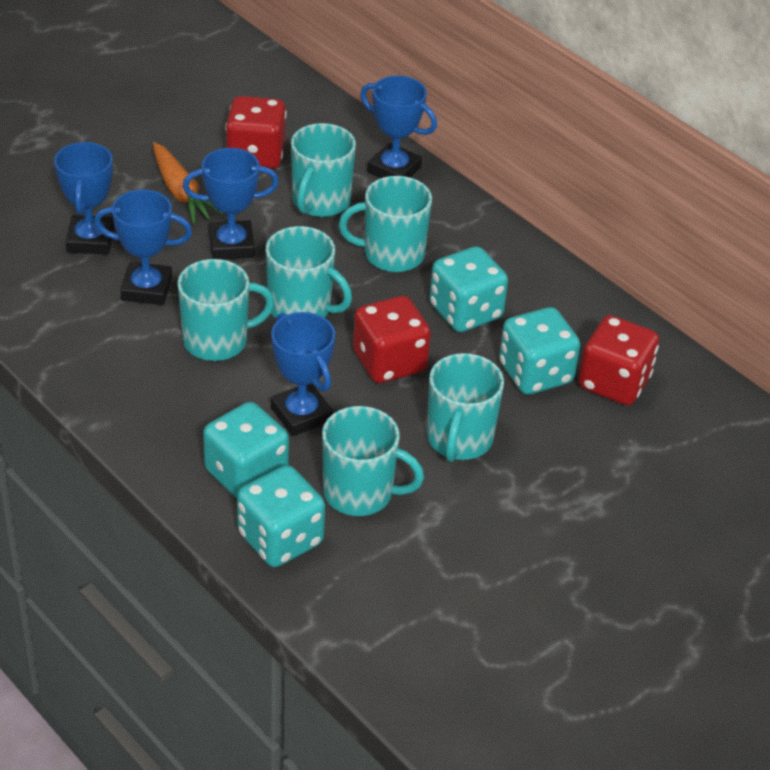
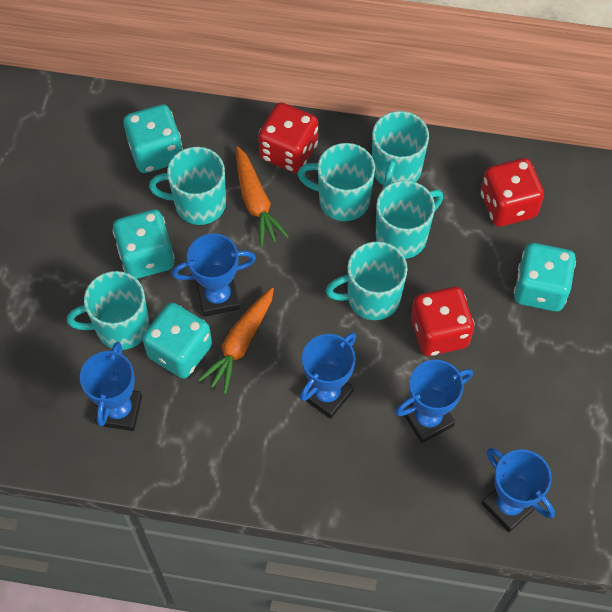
orange carrot: [153,142,224,224] = 1 -> [199,287,274,394] [236,146,289,247] = 2

